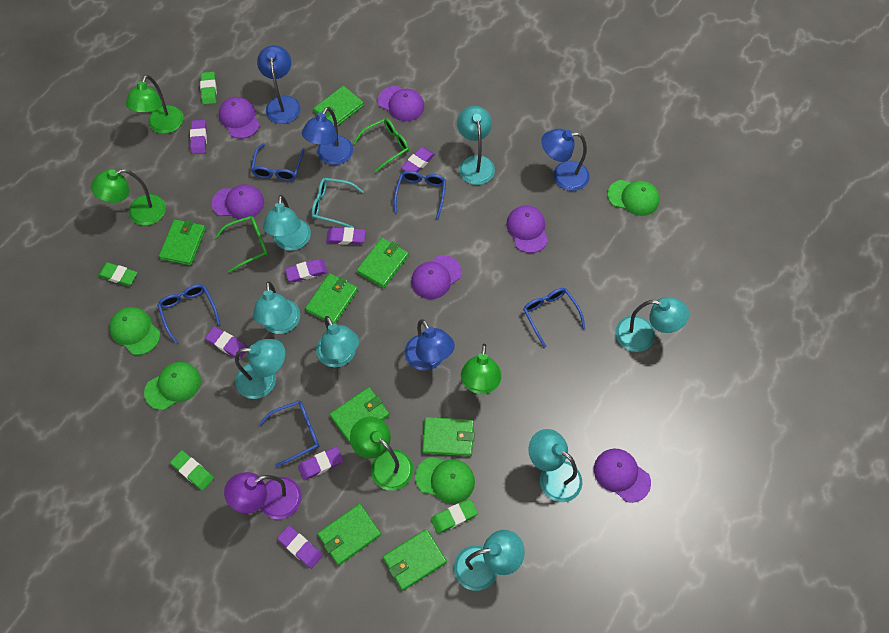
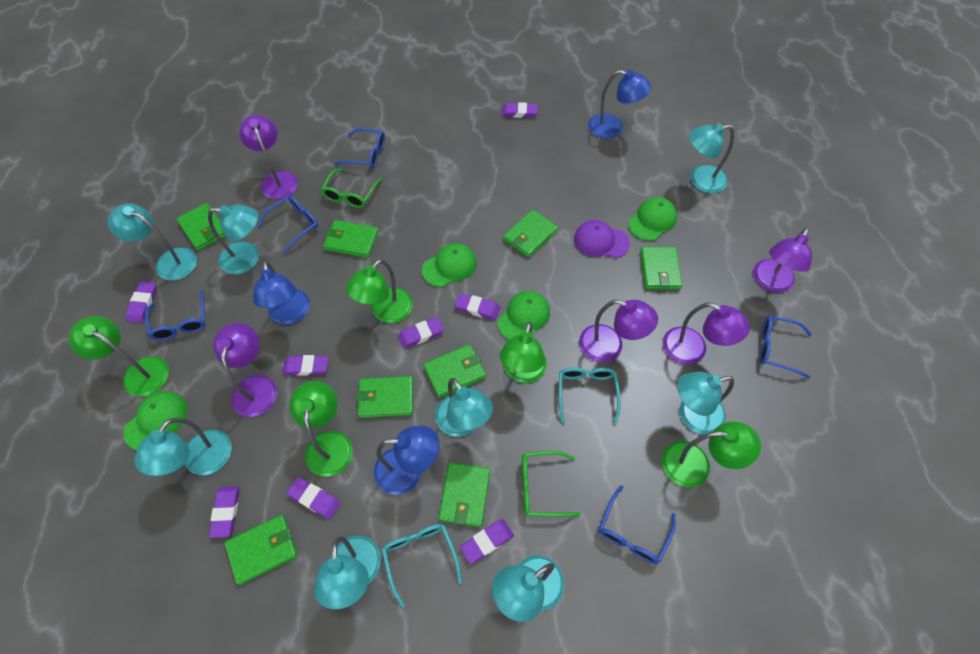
blue lamp: [257,45,301,124] [302,107,353,165] [405,319,455,371] [542,129,590,191] = 4 -> [253,261,310,325] [374,425,440,495] [588,69,652,139] = 3
green eraser: [98,262,138,286] [170,450,214,491] [200,72,217,105] [431,499,478,534] = 4 -> none = 0
green lamp: [91,169,166,225] [126,75,184,134] [350,417,413,490] [461,343,502,394] = 4 -> [68,316,169,397] [289,381,353,477] [346,259,413,323] [500,322,547,383] [662,422,761,487] = 5
purple cap: [212,184,264,219] [219,97,260,139] [378,86,424,121] [411,255,462,299] [506,205,548,253] [594,449,651,503] = 6 -> [574,220,630,258] = 1
purple eraser: [190,120,207,154] [205,327,248,360] [277,526,323,569] [285,259,327,282] [298,446,343,481] [326,227,366,245] [401,147,435,173] = 7 -> [126,281,157,323] [209,486,240,538] [282,355,328,376] [287,477,341,519] [398,317,444,349] [455,293,500,320] [460,519,514,564] [502,102,538,118] = 8
purple lamp: [224,472,302,519] = 1 -> [213,323,277,417] [239,115,298,199] [579,300,658,362] [663,302,750,365] [753,228,812,293] = 5
turquoise glasses: [311,178,364,228] = 1 -> [382,524,462,607] [559,367,621,424] = 2

